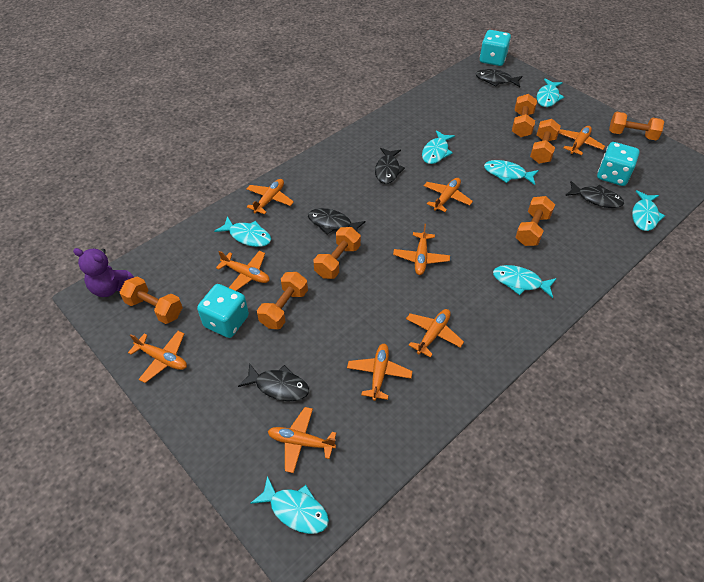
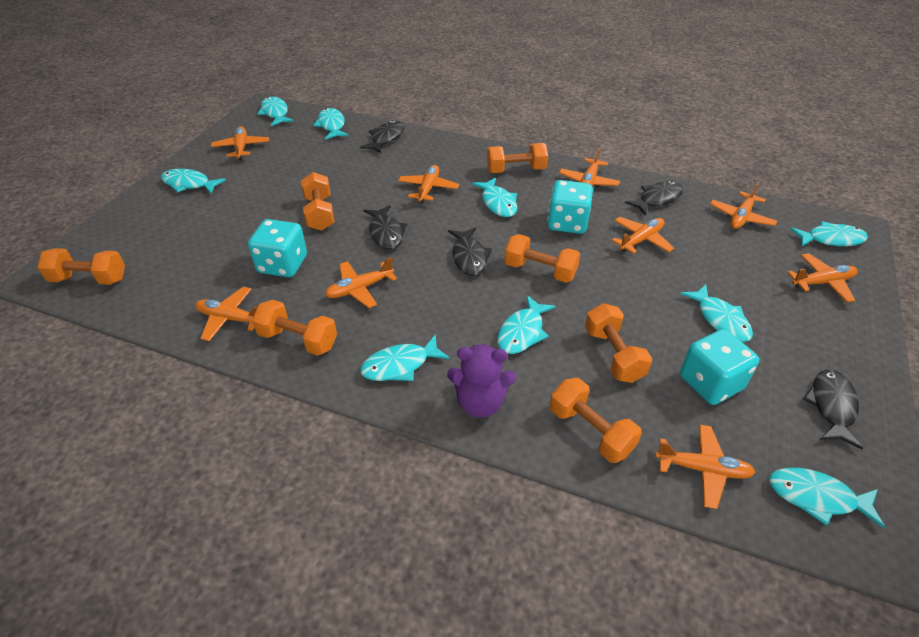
turquoise fish: [214,216,271,247] [250,476,329,534] [422,130,455,164] [484,160,539,185] [493,265,557,298] [537,79,564,107] [632,190,665,231] = 7 -> [161,169,226,194] [257,97,294,126] [313,108,349,140] [360,334,450,381] [472,177,517,217] [497,295,556,354] [680,284,753,342] [769,468,885,528] [790,221,868,247] = 9

